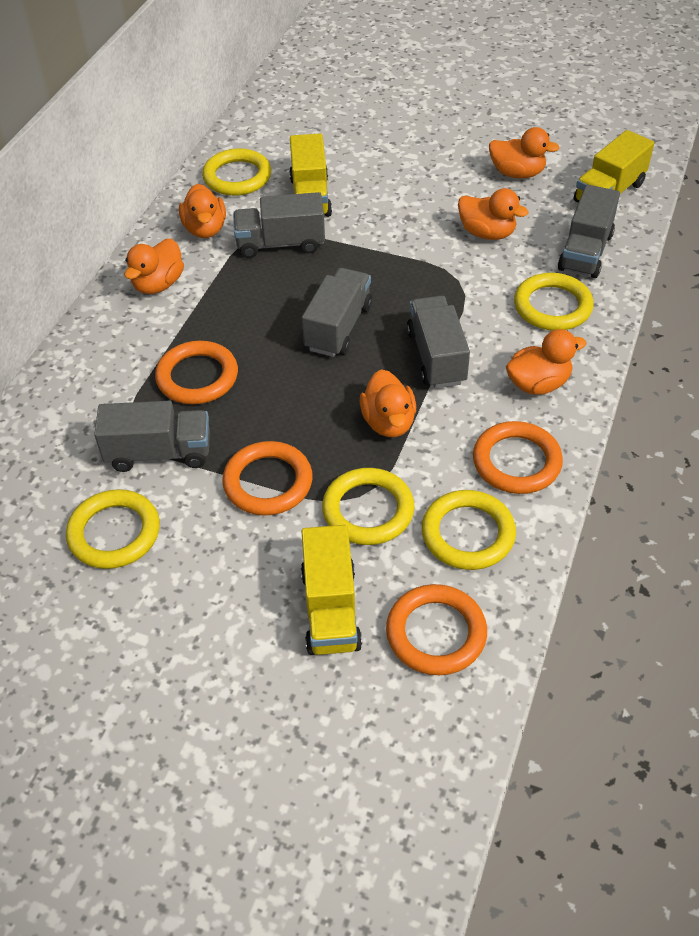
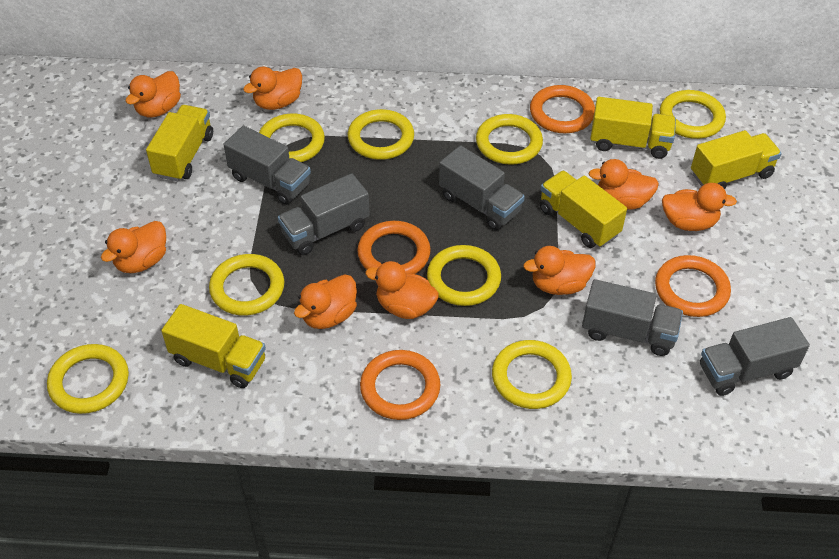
orange duck: [124,238,184,294] [179,184,226,238] [360,369,416,437] [458,188,529,240] [489,127,559,178] [506,329,587,395] = 6 -> [101,221,166,273] [125,71,181,117] [243,67,302,110] [294,275,357,329] [366,261,439,319] [523,246,595,295] [588,159,659,209] [662,183,737,231] = 8
yellow ring: [66,489,160,569] [202,148,271,196] [322,468,415,545] [422,490,516,570] [514,273,594,331] = 5 -> [47,344,129,414] [209,254,284,316] [259,113,325,162] [348,109,414,160] [427,245,501,306] [476,114,543,165] [492,340,572,409] [660,90,726,139] = 8
yellow truck: [289,133,332,217] [301,525,362,655] [574,130,654,202] = 3 -> [146,105,213,181] [161,304,266,388] [540,171,627,248] [590,97,676,159] [691,130,782,189] = 5

